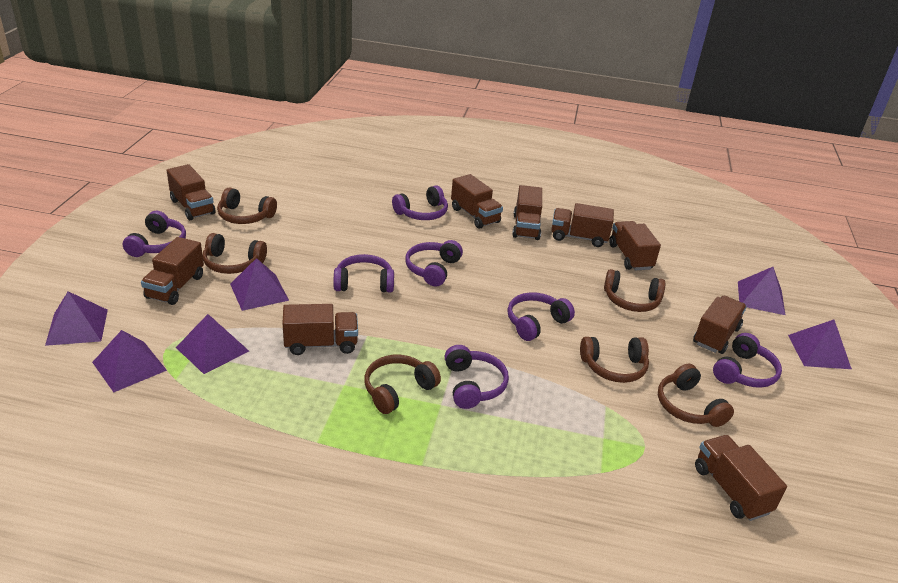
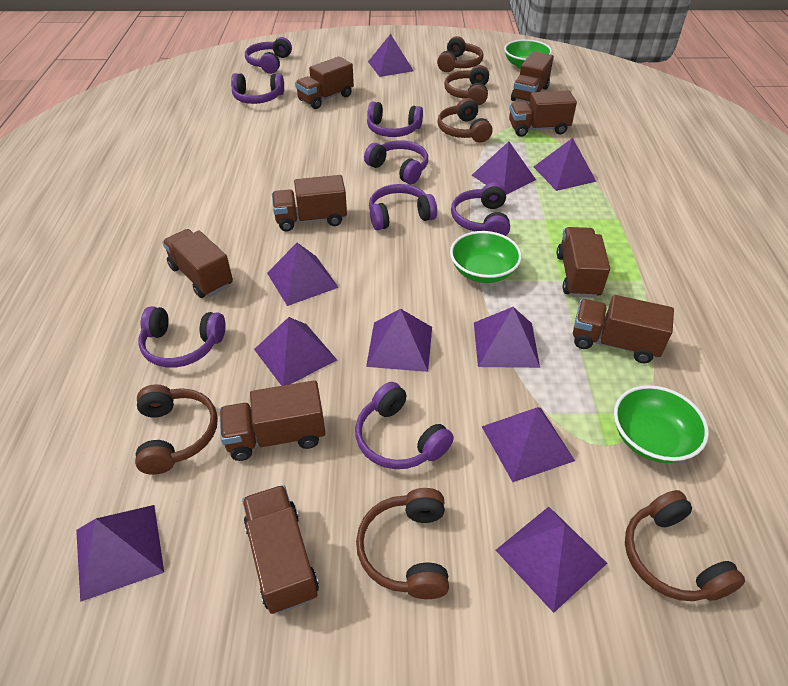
green bowl: none = 0 -> [450,231,522,283] [504,39,552,69] [614,385,709,463] = 3
purple headphones: [123,211,186,257] [334,254,394,293] [392,185,448,220] [405,240,463,287] [445,345,509,409] [507,292,575,341] [713,333,782,388] = 7 -> [139,306,226,368] [231,73,284,104] [245,37,292,74] [355,382,454,469] [364,140,428,184] [367,101,423,137] [369,184,437,230] [451,182,510,236] = 8
purple pyramid: [45,291,108,346] [92,330,167,392] [176,314,249,374] [230,258,289,311] [738,267,785,315] [788,320,852,369] = 6 -> [76,505,164,602] [254,317,337,386] [267,243,339,306] [366,309,432,372] [368,34,414,77] [472,141,536,195] [474,307,540,368] [482,407,575,482] [496,507,607,613] [534,138,596,191] = 10

